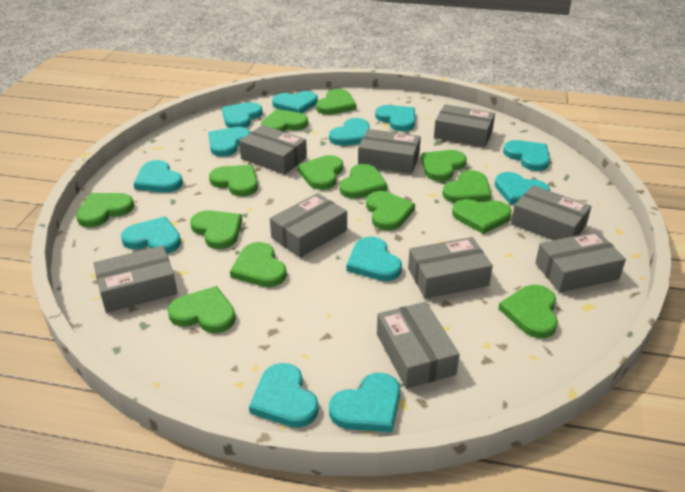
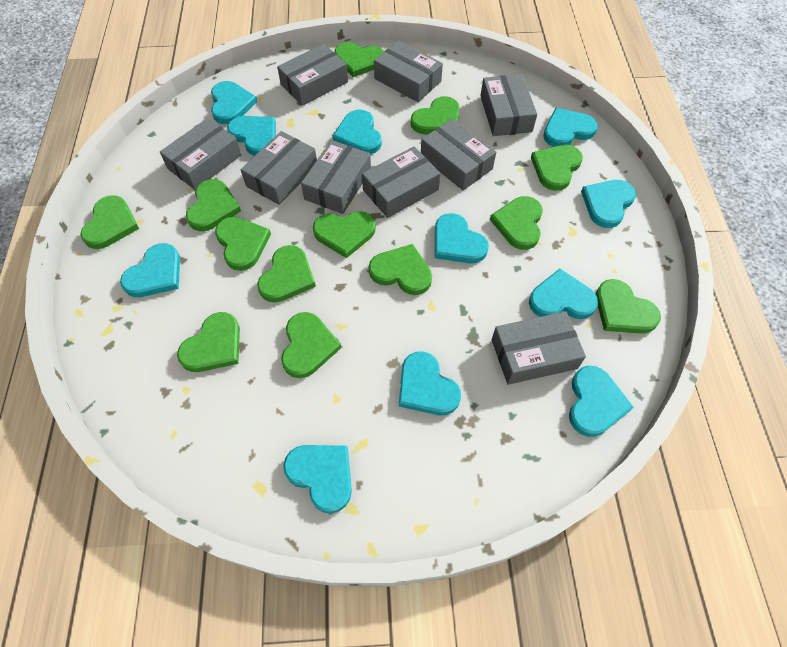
green heart: [76,193,134,227] [168,286,236,333] [190,210,242,249] [209,165,258,196] [230,242,287,287] [261,109,308,132] [297,155,343,190] [316,89,356,115] [339,164,388,199] [366,191,415,230] [421,150,467,181] [443,170,492,203] [452,199,512,234] [498,285,558,338] = 14 -> [80,195,139,249] [177,312,240,372] [186,179,241,231] [215,217,271,271] [257,245,316,302] [281,312,341,378] [313,211,376,258] [335,42,384,77] [369,244,432,295] [411,96,460,134] [490,196,543,250] [531,145,583,191] [596,279,661,334] = 13
turquoise heart: [121,216,181,254] [134,160,183,193] [208,127,251,157] [222,102,263,128] [249,363,319,428] [272,91,318,113] [329,118,370,146] [329,373,400,432] [346,237,402,281] [375,105,415,131] [495,172,550,205] [503,140,550,171] = 12 -> [120,243,180,297] [211,81,257,124] [227,116,276,156] [283,445,352,514] [332,110,382,154] [399,351,461,415] [435,213,489,263] [529,269,598,319] [543,108,598,147] [569,366,634,437] [581,180,636,228] = 11

